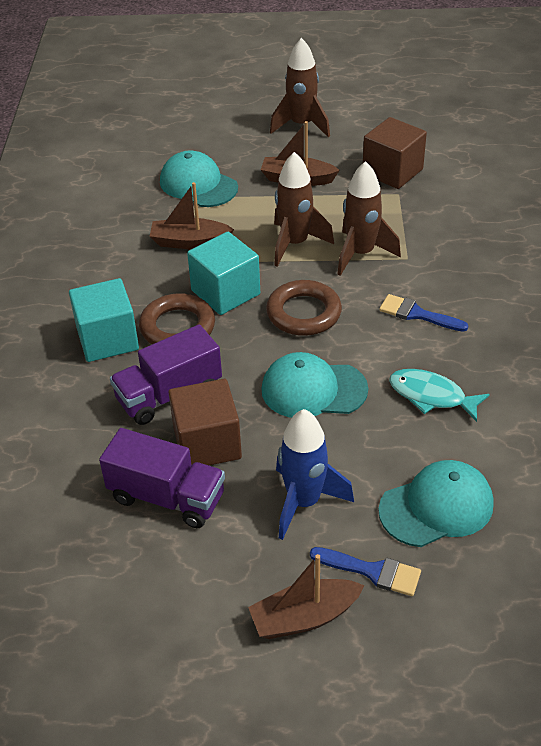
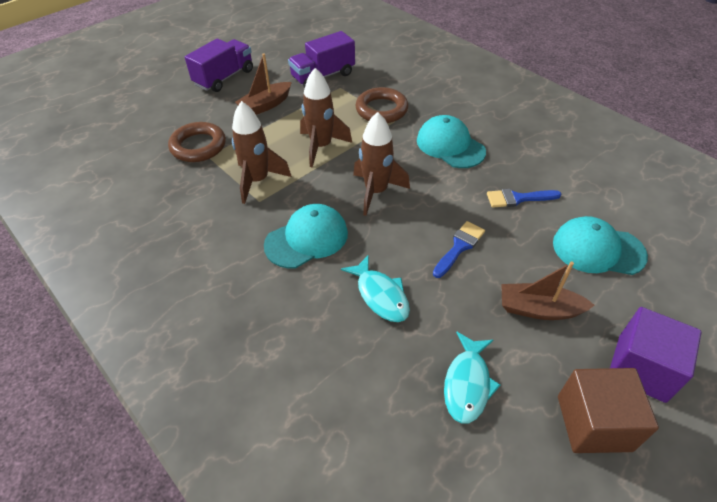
blue rocket: [276,409,354,540] = 1 -> none = 0
brown boat: [150,182,234,249] [248,554,365,639] [261,121,340,186] = 3 -> [235,53,292,115] [501,262,595,320] = 2
brown cube: [168,379,242,465] [363,117,427,189] = 2 -> [558,368,659,453] = 1
purple cube: none = 0 -> [610,307,702,403] = 1
turquoise cube: [69,278,139,362] [187,232,260,315] = 2 -> none = 0
turquoise fish: [389,369,490,422] = 1 -> [341,255,410,322] [444,331,501,424] = 2

